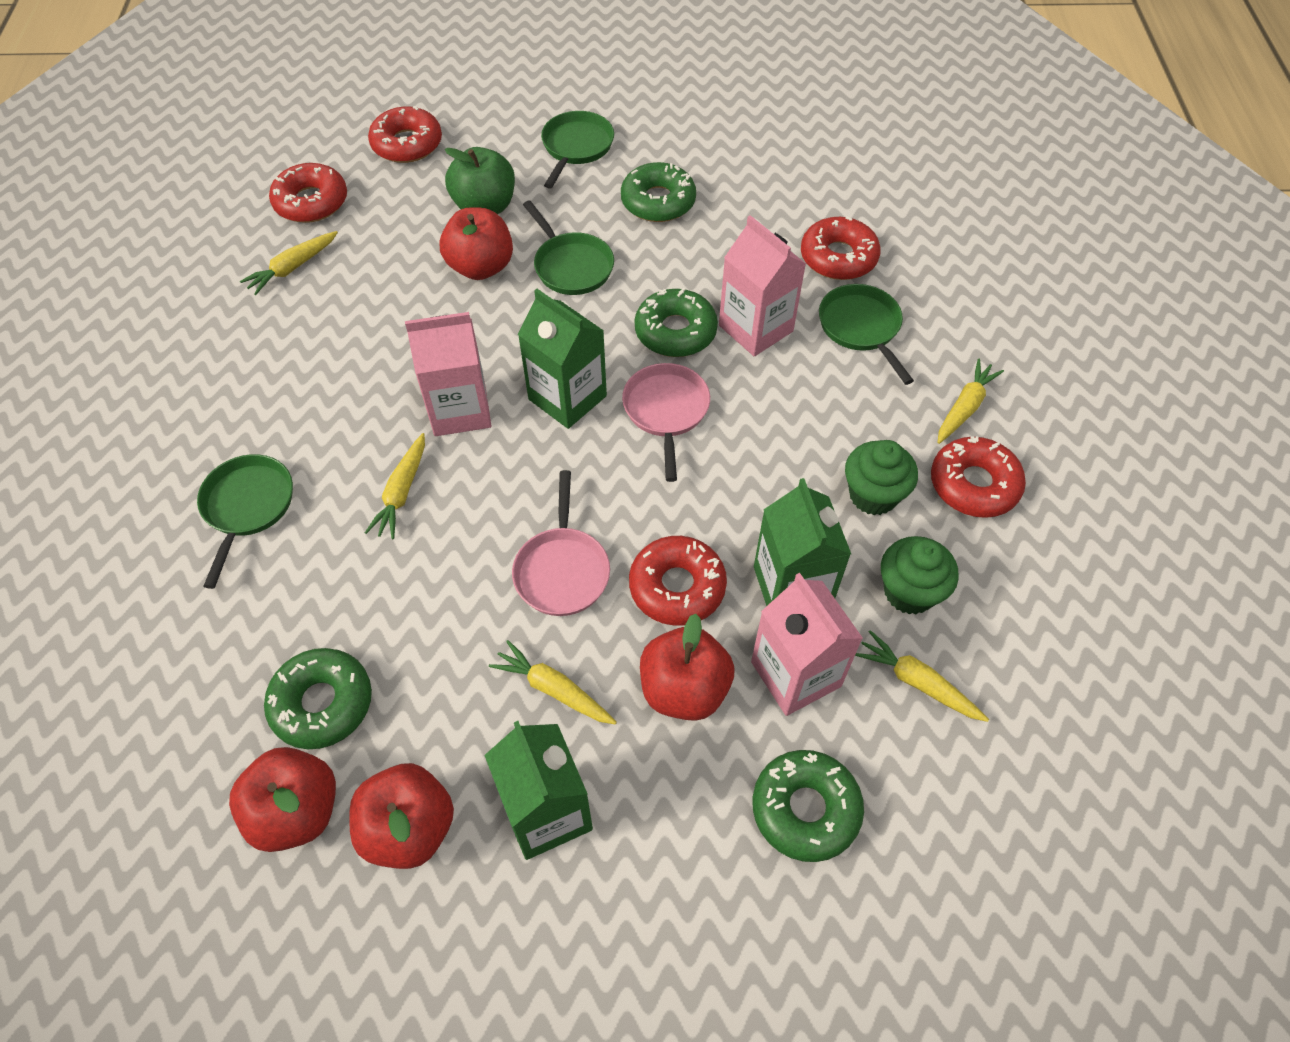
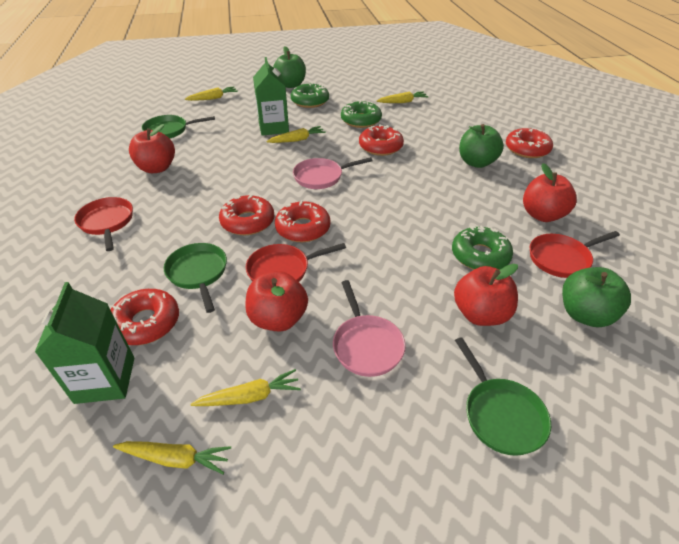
green apple: [445,147,515,214] = 1 -> [273,46,306,88] [459,124,504,168] [562,267,631,327] = 3
green carton: [484,721,593,860] [518,289,607,429] [754,478,851,606] = 3 -> [35,282,134,404] [253,57,289,136] = 2
green cupcake: [845,440,918,515] [881,536,958,614] = 2 -> none = 0
green donut: [264,648,372,749] [621,162,696,222] [635,288,718,357] [753,750,864,862] = 4 -> [291,83,329,108] [341,100,382,128] [452,225,513,270] = 3
green pan: [197,454,293,589] [523,200,614,295] [541,111,614,189] [819,284,914,385] = 4 -> [142,115,215,139] [164,243,227,313] [455,337,551,456] = 3
pink carton: [405,312,491,436] [719,215,806,356] [751,573,863,716] = 3 -> none = 0
red pan: none = 0 -> [74,197,133,251] [246,243,346,282] [530,231,620,278] = 3

